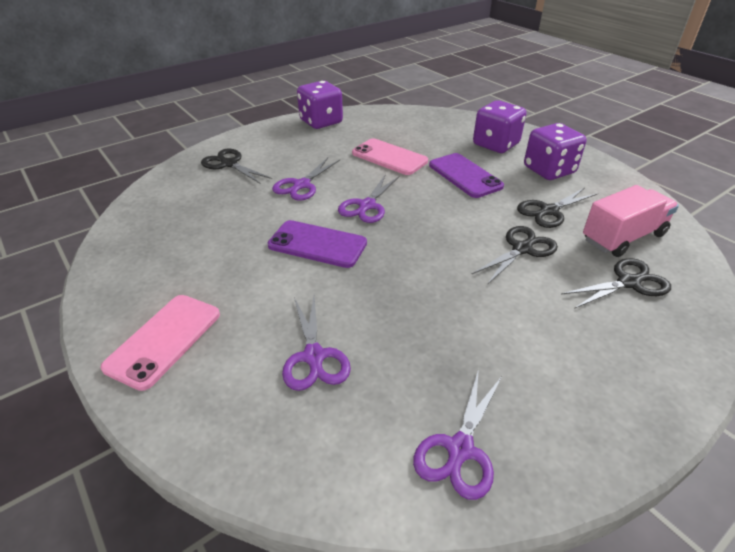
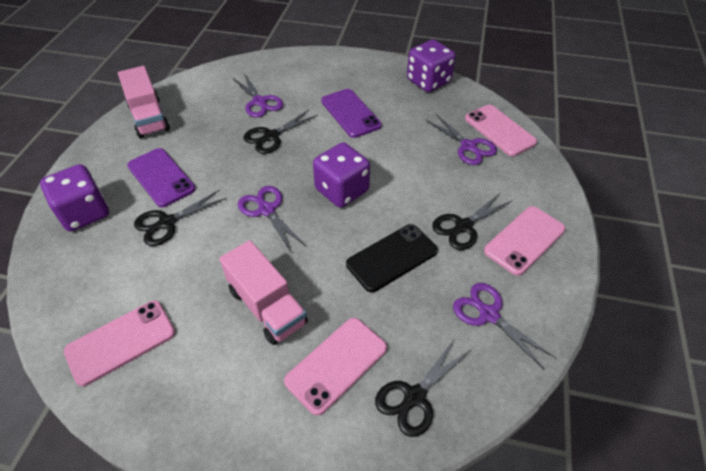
black phone: none = 0 -> [346,224,438,292] = 1
pink phone: [101,295,220,391] [352,138,428,175] = 2 -> [64,301,175,386] [284,318,387,416] [465,105,537,156] [484,206,566,276] = 4
pink truck: [583,185,679,257] = 1 -> [118,66,170,138] [219,240,308,345] = 2

